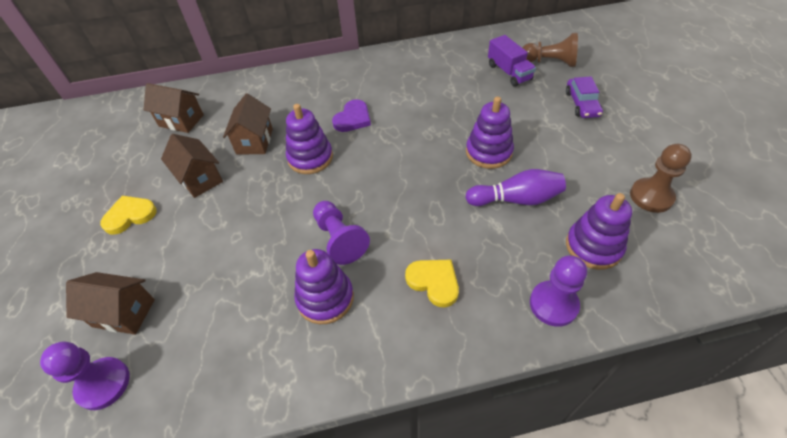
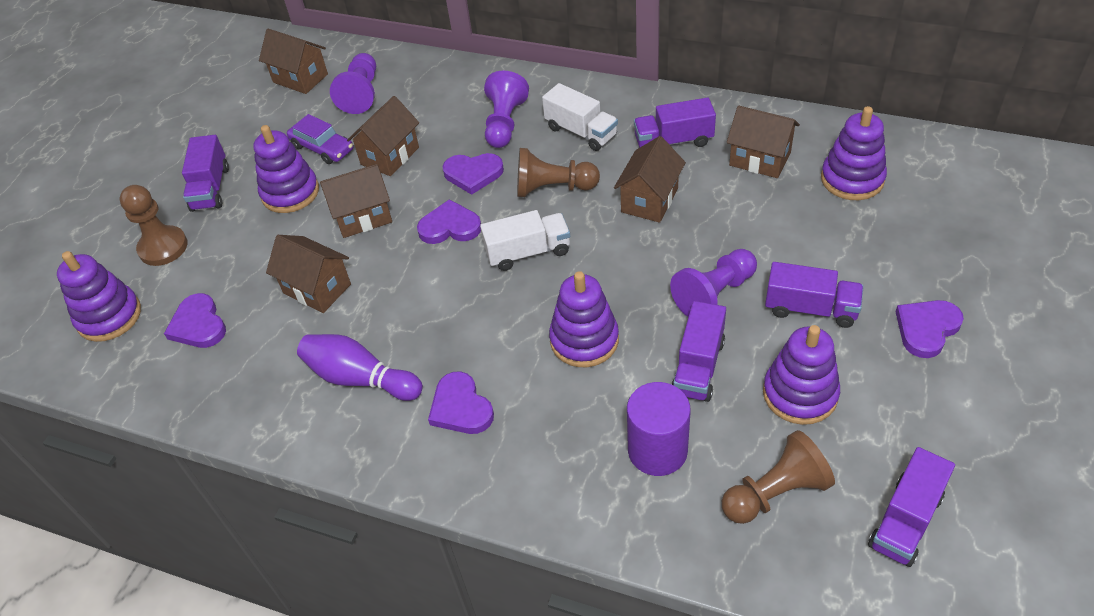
brown house: [66,272,155,335] [143,83,204,133] [161,134,223,198] [223,93,273,154] = 4 -> [259,29,328,94] [266,235,351,313] [320,164,392,238] [347,96,419,176] [614,136,686,223] [727,106,800,178] = 6
brown pawn: [522,33,578,67] [630,144,692,213] = 2 -> [120,185,188,266] [517,148,600,197] [722,430,835,524] = 3
purple cylinder: none = 0 -> [627,382,691,476] = 1
purple heart: [332,99,371,132] = 1 -> [164,293,226,348] [417,199,481,244] [428,371,494,434] [442,153,504,195] [896,300,964,358] = 5
purple stacking toy: [286,104,333,174] [294,249,354,324] [466,96,514,169] [566,193,632,270] = 4 -> [57,251,141,342] [254,125,319,213] [549,271,619,367] [763,325,840,425] [821,106,887,200] = 5
purple truck: [488,35,536,86] = 1 -> [182,135,229,212] [634,97,716,147] [671,301,726,402] [765,262,864,328] [868,447,955,567] = 5
white truck: none = 0 -> [480,210,570,271] [542,83,618,151] = 2
yellow heart: [100,196,157,235] [405,260,459,307] = 2 -> none = 0

